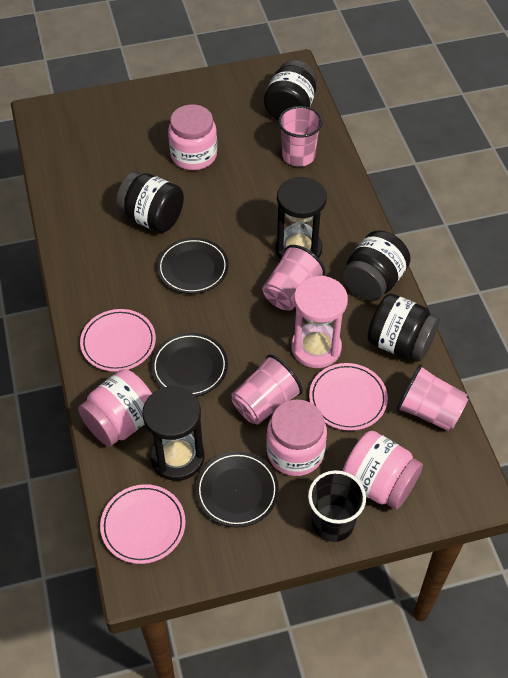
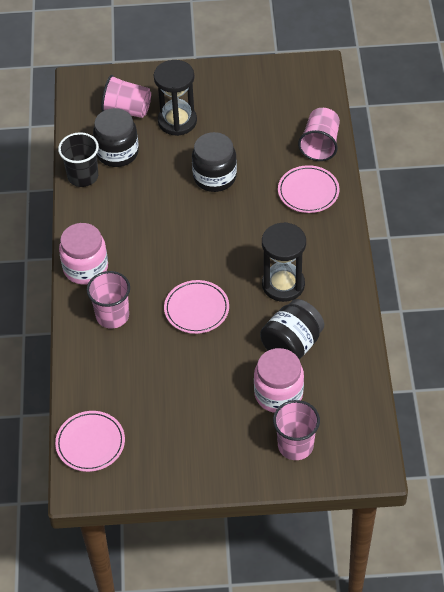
black jar: [116,171,184,233] [264,60,317,120] [342,230,411,301] [367,293,440,361] = 4 -> [93,108,139,167] [192,132,237,192] [260,299,324,360] = 3
black plate: [151,333,228,397] [157,238,229,294] [196,451,279,528] = 3 -> none = 0
pink hourglass: [291,276,348,368] = 1 -> none = 0
pink jar: [78,369,152,447] [168,105,217,170] [266,399,327,476] [342,431,423,509] = 4 -> [59,223,108,284] [254,348,304,413] = 2

